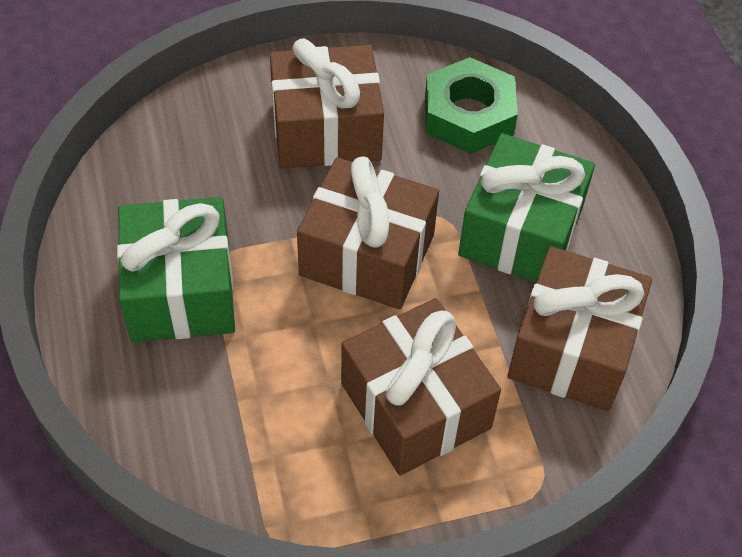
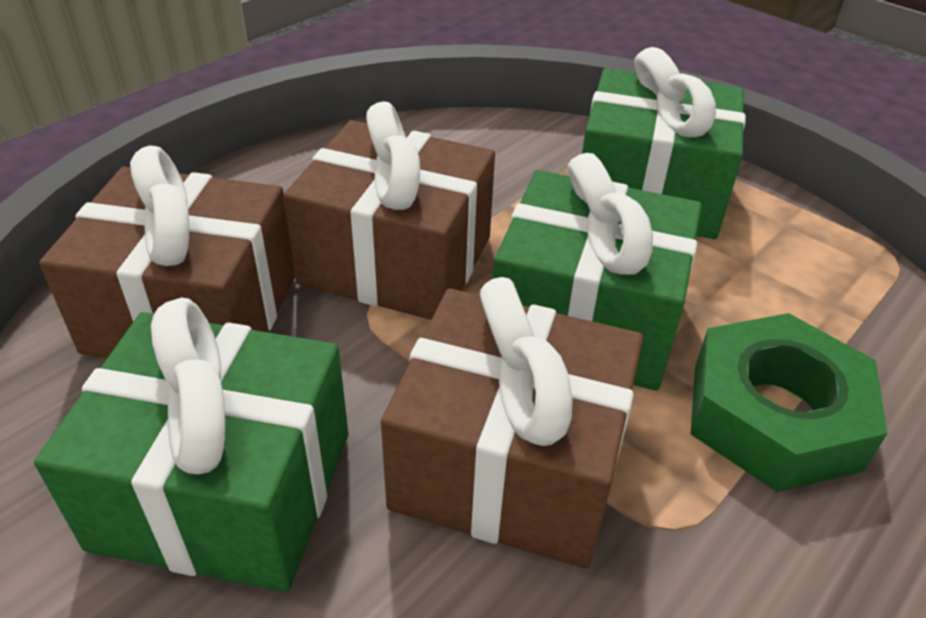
brown gift: [270,38,384,169] [297,156,439,309] [341,298,501,476] [508,246,652,411] = 4 -> [39,146,295,358] [283,101,495,320] [381,277,643,568] = 3
green gift: [117,197,235,342] [458,133,595,282] = 2 -> [34,298,348,592] [493,153,702,390] [582,47,746,239] = 3

